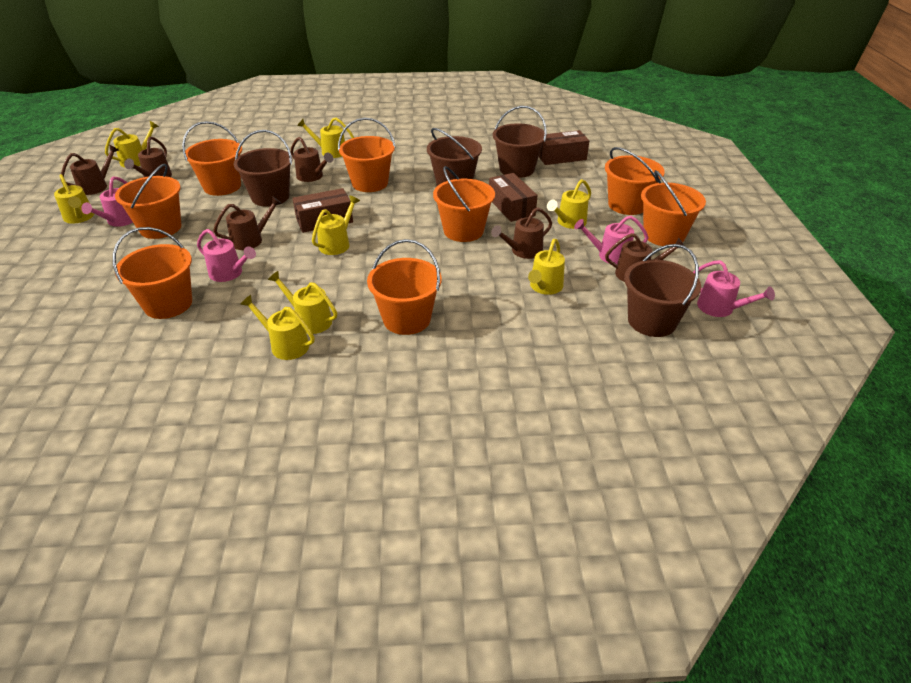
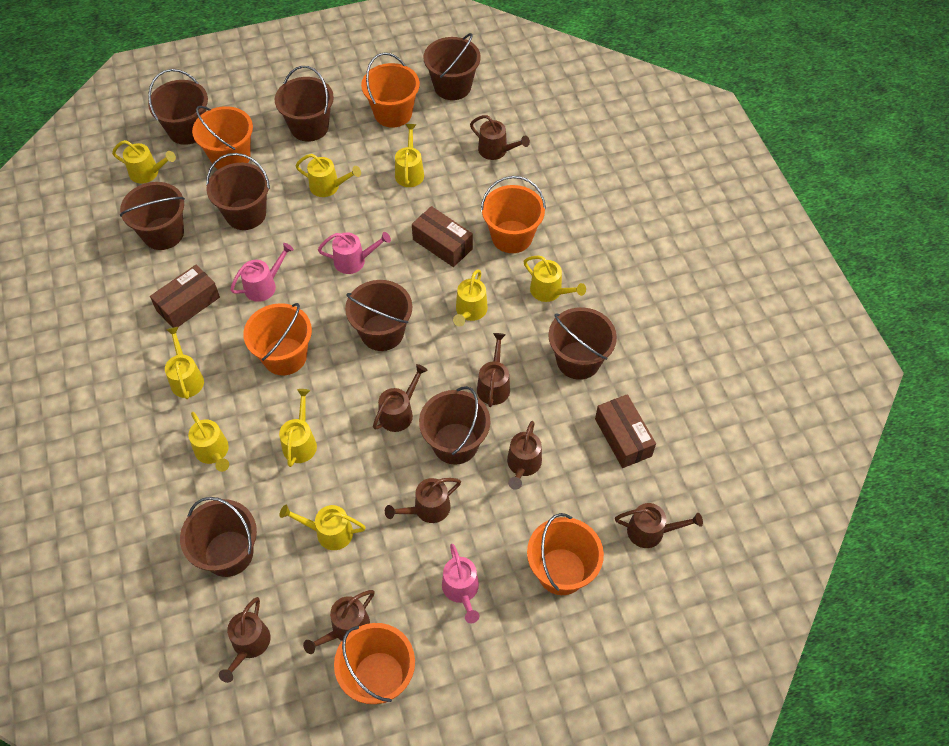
brown bucket: [234,130,292,207] [427,128,482,186] [493,106,547,178] [624,244,701,337] = 4 -> [120,182,185,250] [148,69,208,145] [180,497,257,577] [206,153,270,230] [275,66,334,142] [345,280,412,351] [419,386,490,465] [423,33,481,100] [548,307,617,380] = 9
brown watering can: [60,144,119,195] [124,137,172,177] [213,196,282,250] [290,137,334,182] [491,207,552,259] [605,233,684,282] = 6 -> [219,597,270,683] [303,590,375,654] [373,364,428,432] [385,478,461,523] [470,115,530,160] [477,333,510,407] [507,421,542,490] [615,503,703,548] = 8
orange bucket: [113,227,192,319] [115,163,181,239] [182,121,242,196] [338,118,396,192] [367,239,441,335] [433,166,495,242] [605,147,665,215] [641,170,706,246] = 8 -> [192,106,253,169] [243,303,312,375] [334,623,415,704] [361,53,420,128] [481,176,546,253] [527,513,604,595] = 6
pink watering can: [81,176,133,227] [197,229,256,282] [574,216,649,264] [693,260,775,317] = 4 -> [230,243,294,302] [318,232,391,274] [442,544,479,623] = 3
yellow watering can: [54,174,94,224] [105,121,159,167] [240,295,315,360] [268,271,337,334] [297,118,354,158] [312,196,360,255] [528,239,565,295] [547,179,591,229] = 8 -> [112,140,176,183] [165,327,204,399] [188,412,229,472] [279,389,317,467] [279,505,366,550] [296,154,361,197] [395,124,424,187] [453,270,488,326] [523,256,586,302] = 9

